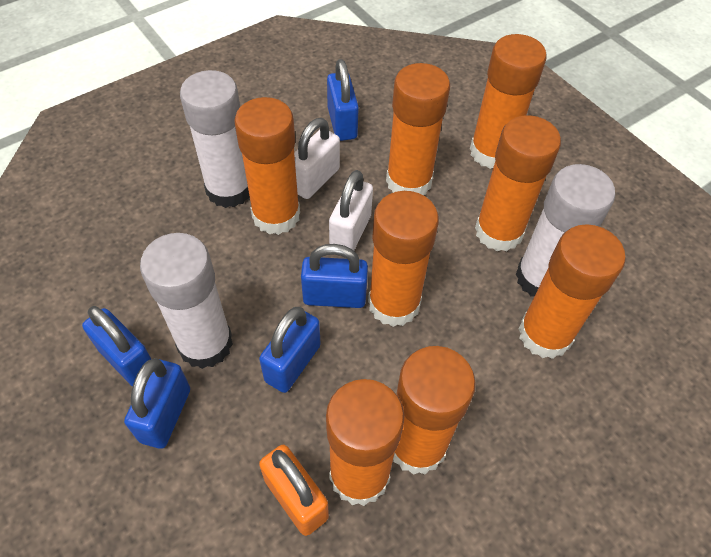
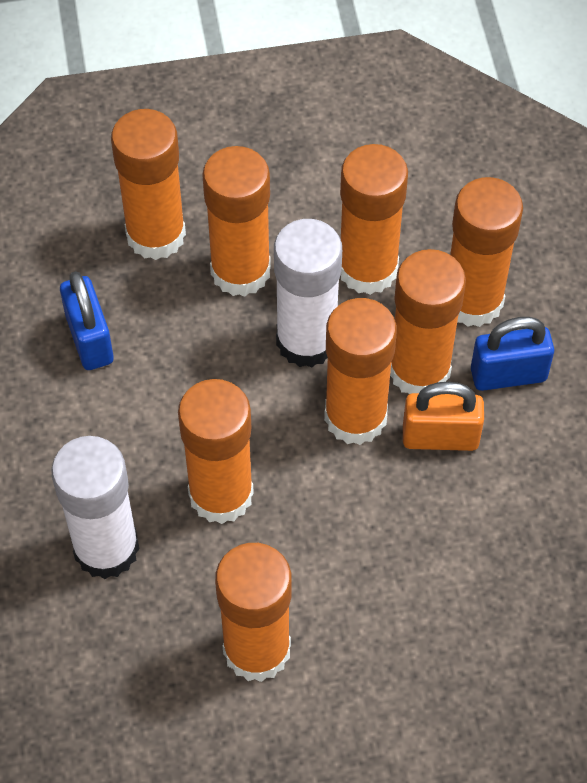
blue padlock: [82,306,151,386] [124,358,190,449] [259,307,321,393] [301,244,368,308] [327,59,359,141] = 5 -> [60,271,114,370] [471,317,554,391] = 2
white glue stick: [140,233,233,369] [180,70,250,208] [516,164,615,297] = 3 -> [51,436,139,579] [274,219,342,368] = 2
white padlock: [294,118,340,199] [329,170,373,251] = 2 -> none = 0

